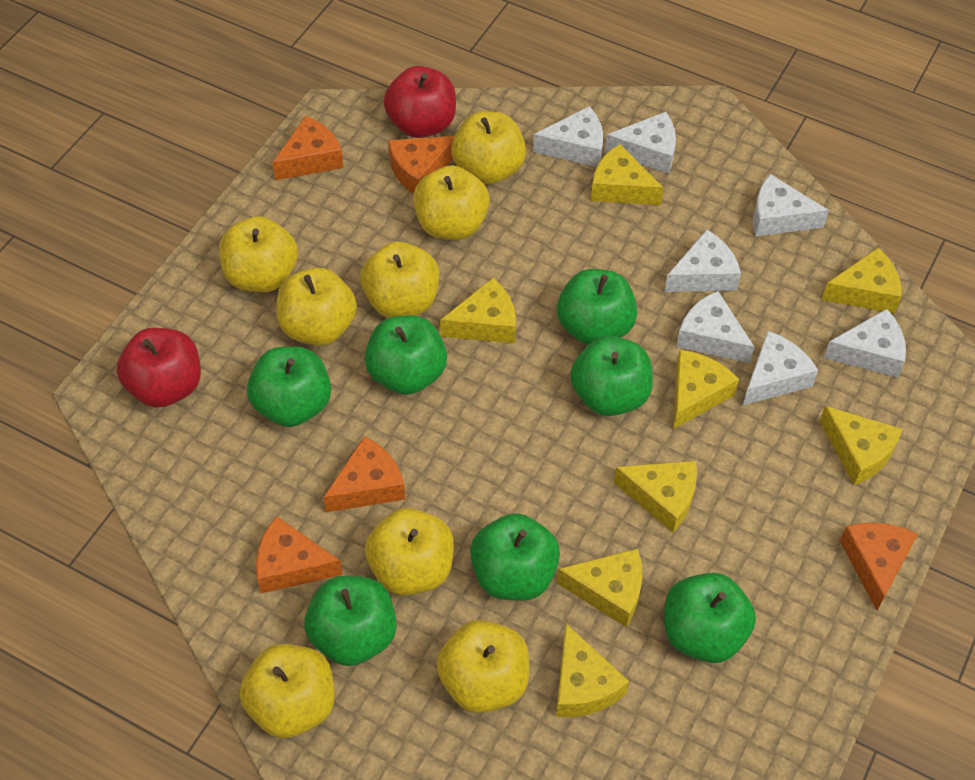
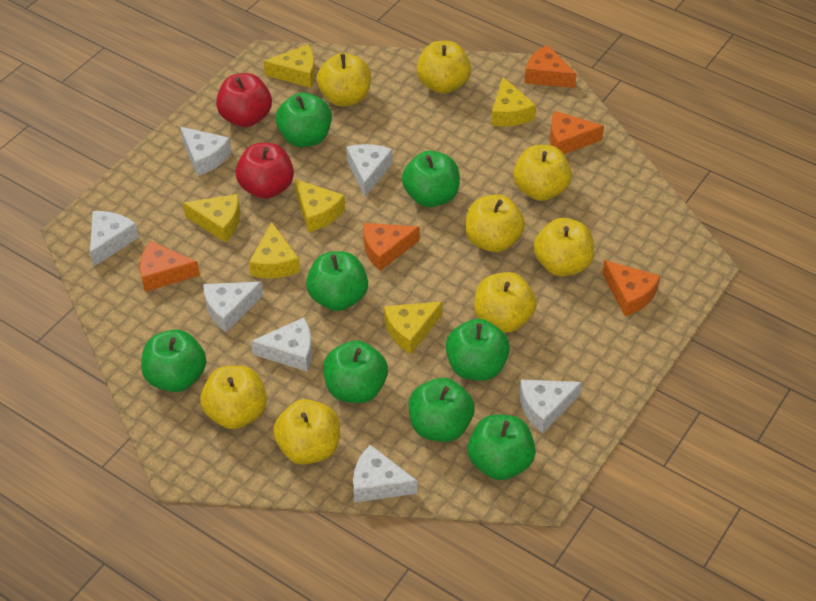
green apple: [247,347,331,427] [304,576,397,666] [365,315,447,395] [470,513,560,601] [557,269,637,345] [570,336,653,416] [664,573,756,663] = 7 -> [141,330,206,392] [276,93,332,147] [306,251,368,311] [323,340,388,403] [402,151,460,207] [409,378,475,442] [446,319,510,381] [468,414,536,480] = 8
yellow cheese: [440,278,516,343] [556,624,629,717] [557,549,642,627] [591,144,664,205] [614,461,697,533] [673,350,739,429] [819,406,903,485] [822,248,902,313] = 8 -> [183,194,240,242] [249,222,300,278] [263,44,315,88] [295,179,345,232] [384,301,443,354] [491,77,536,126] = 6

